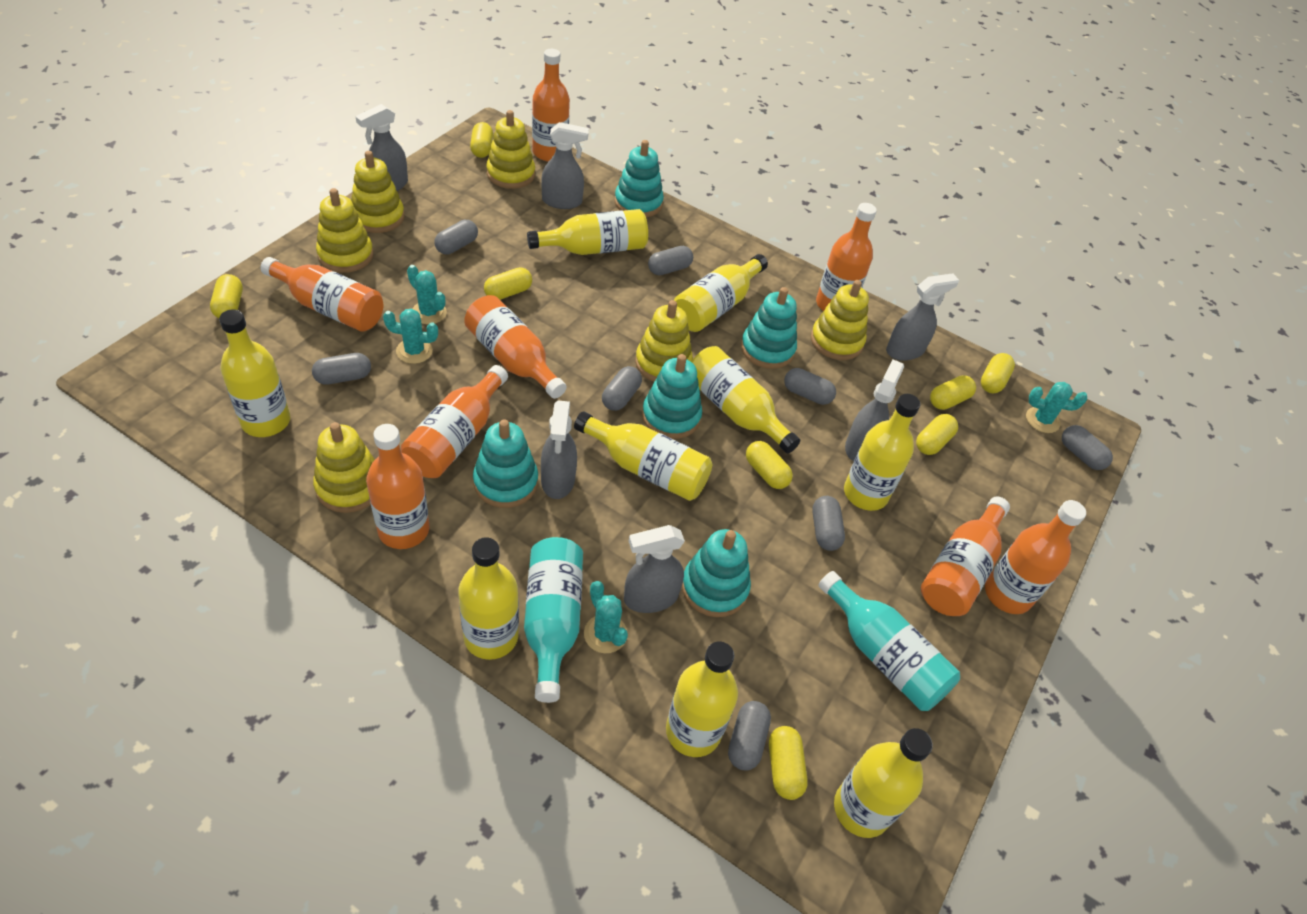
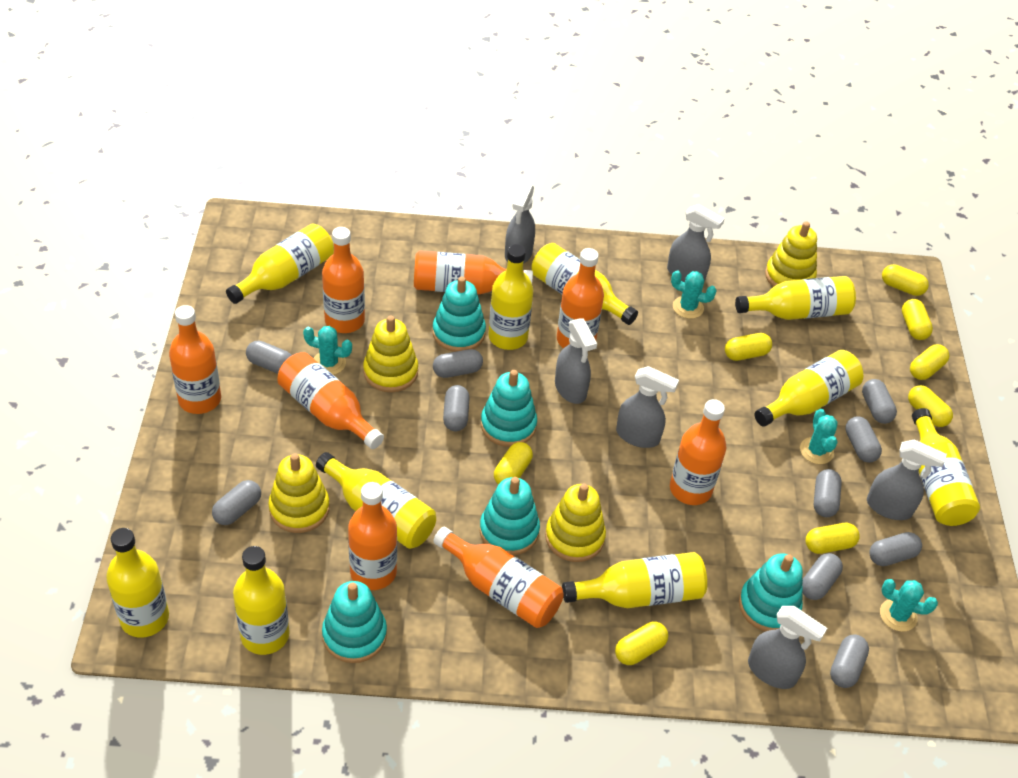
grey capsule: [312,353,371,385] [434,220,478,254] [602,366,642,411] [648,246,693,275] [728,701,771,770] [784,368,836,405] [812,496,845,551] [1062,425,1113,470] = 8 -> [212,480,261,525] [246,341,292,374] [433,349,483,378] [443,385,470,431] [802,553,843,600] [814,469,842,517] [830,635,869,688] [845,416,882,463] [862,379,897,424] [869,532,922,566] = 10
turquoise bottle: [524,537,583,703] [818,571,960,711] = 2 -> none = 0
yellow bottle: [219,309,290,437] [458,537,519,660] [527,209,648,255] [574,412,712,501] [666,641,738,757] [674,254,768,332] [691,346,800,454] [834,728,933,838] [844,394,920,511] = 9 -> [106,528,169,638] [226,224,334,304] [233,546,290,655] [316,452,436,549] [488,244,533,350] [531,243,638,325] [562,552,707,608] [735,276,856,320] [755,350,863,426] [912,408,980,526] = 10
yellow stacking toy: [313,422,375,513] [316,188,373,273] [351,151,405,233] [486,110,535,189] [635,300,693,382] [811,280,869,360] = 6 -> [268,453,330,533] [363,316,418,392] [545,484,606,562] [765,222,817,287] = 4

